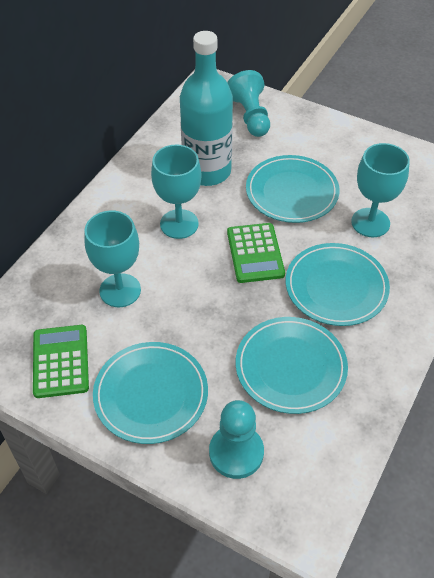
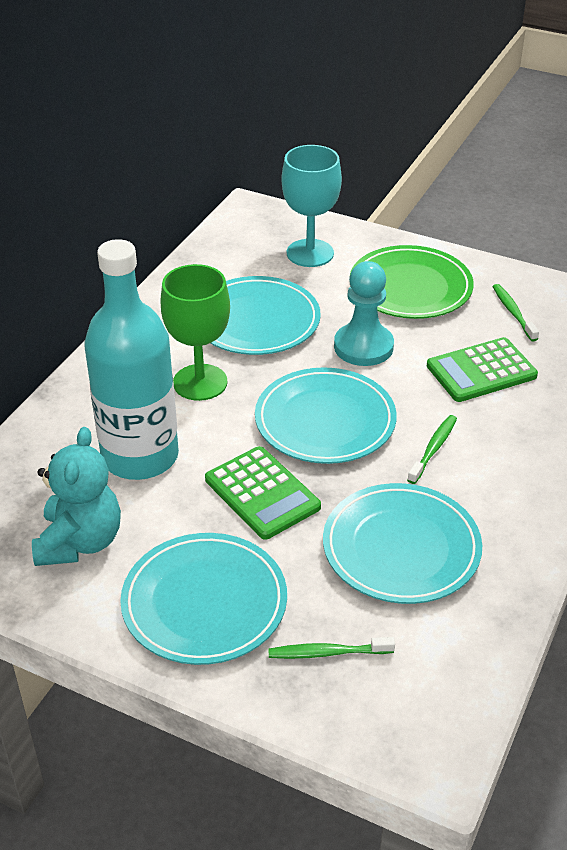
green goblet: none = 0 -> [160,264,230,401] = 1
green plate: none = 0 -> [350,245,474,319] = 1
green toothbrush: none = 0 -> [268,637,395,659] [407,415,457,484] [492,284,539,341] = 3
turquoise goblet: [84,211,141,307] [151,145,202,239] [351,143,410,237] = 3 -> [282,145,342,267] = 1
turquoise pawn: [209,400,264,479] [227,70,270,137] = 2 -> [334,261,394,366] = 1
turquoise teddy bear: none = 0 -> [32,427,121,566] = 1

